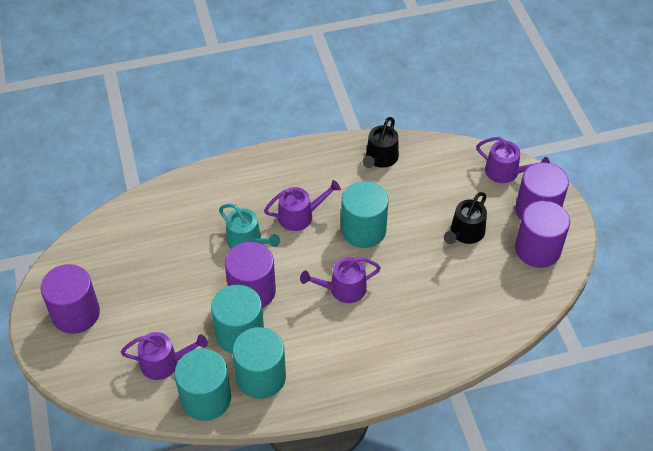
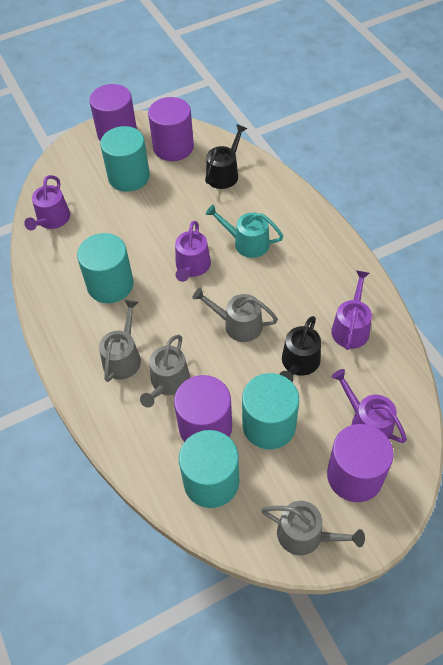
grey watering can: none = 0 -> [99,300,141,382] [140,335,190,408] [193,288,278,342] [262,501,365,555] = 4

